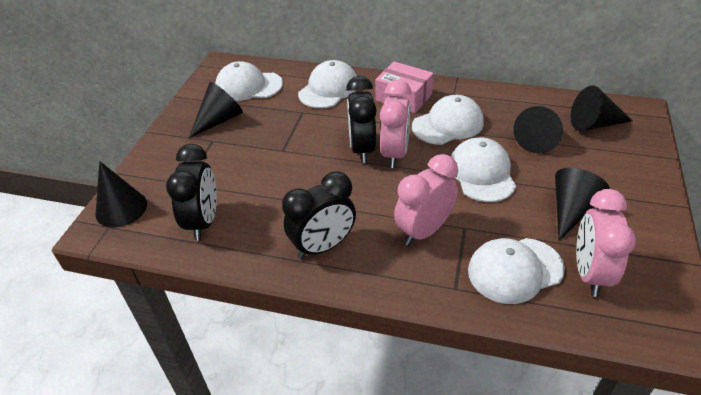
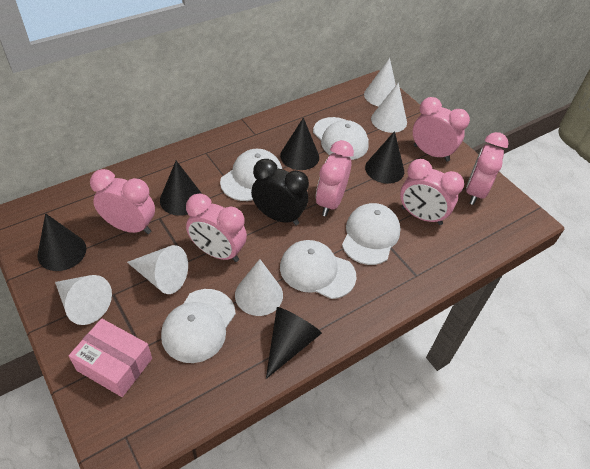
black clock: [166,144,217,241] [282,172,356,259] [346,76,377,163] = 3 -> [251,159,309,225] = 1
pink clock: [380,80,411,168] [394,154,458,246] [576,189,636,297] = 3 -> [90,169,155,234] [186,194,247,262] [316,140,354,216] [400,159,464,225] [413,97,470,162] [466,132,509,205] = 6
white cone: none = 0 -> [55,275,112,325] [127,245,188,294] [235,259,283,316] [364,58,396,106] [371,82,407,133] = 5

